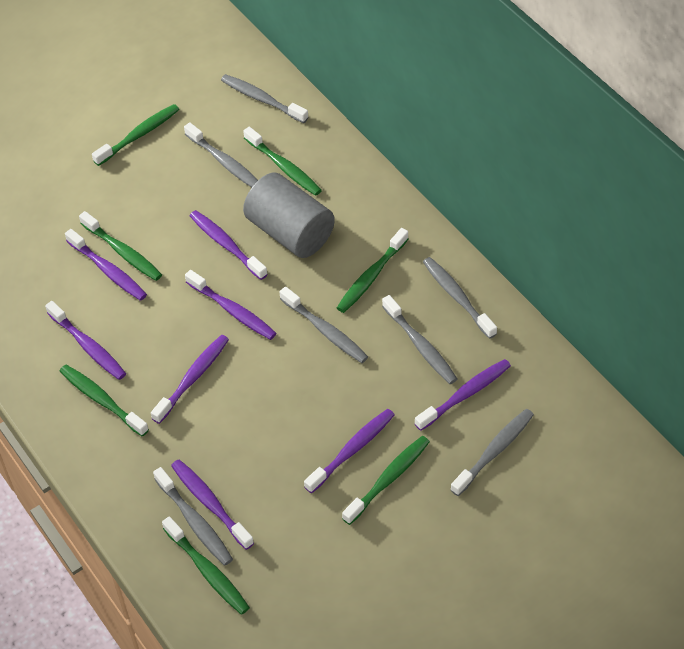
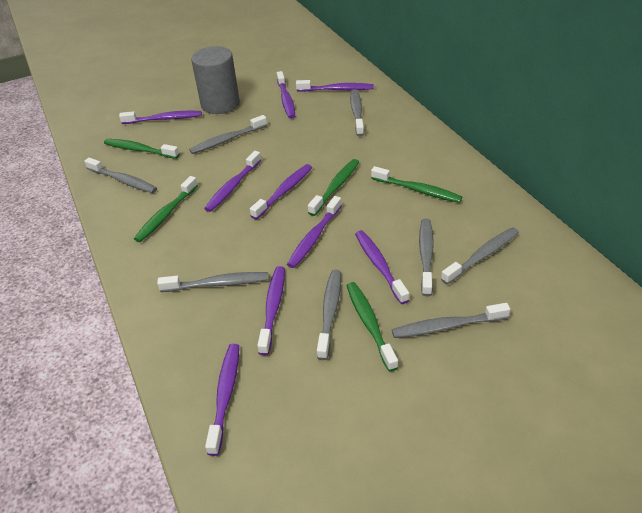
green toothbrush: [60,365,149,437] [79,211,162,281] [92,104,179,166] [162,516,250,615] [243,127,322,196] [337,228,408,313] [342,436,430,525] = 7 -> [104,139,179,159] [134,176,198,242] [308,159,359,216] [347,282,398,372] [371,166,462,203] = 5
grey toothbrush: [153,467,233,566] [184,122,258,187] [221,74,309,123] [280,287,368,363] [382,295,457,384] [423,257,497,339] [450,409,534,496] = 7 -> [84,157,157,193] [157,272,269,292] [189,115,267,154] [317,270,341,360] [350,89,364,136] [392,303,510,338] [419,219,434,296] [441,227,519,284] = 8
purple toothbrush: [45,301,126,380] [65,229,147,301] [151,335,229,424] [171,460,254,550] [185,270,276,340] [190,210,268,280] [304,409,395,493] [415,359,511,431] = 8 -> [119,111,202,124] [204,151,261,212] [205,344,239,456] [250,164,312,220] [257,266,285,355] [277,71,295,119] [287,196,342,268] [296,80,374,92] [355,230,409,304] = 9

